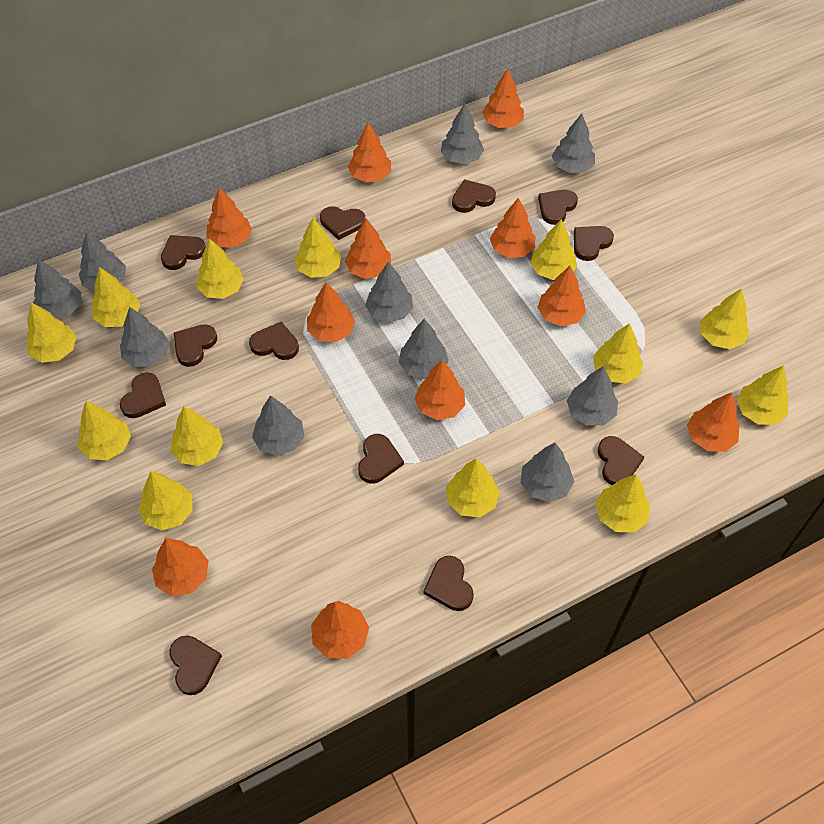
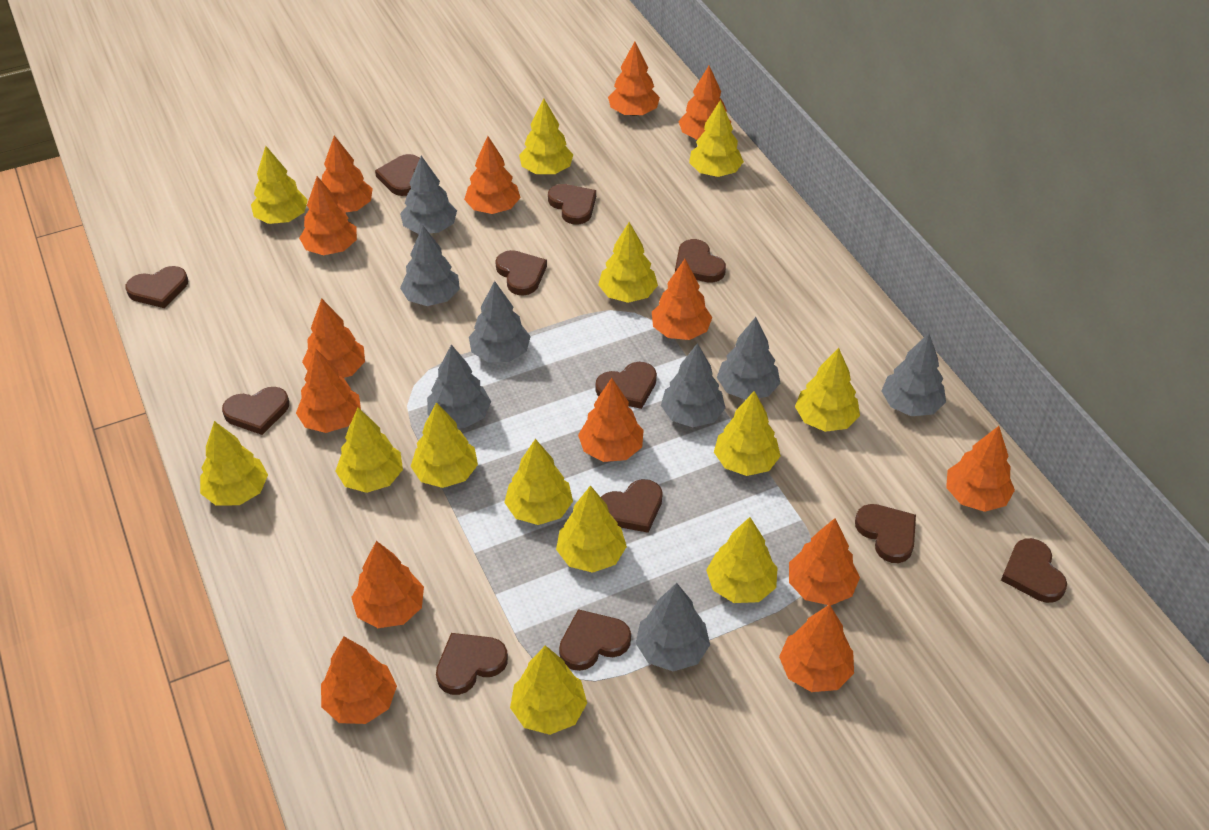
grey tree: [33,259,81,319] [79,231,126,292] [120,307,170,367] [252,395,304,456] [365,262,413,323] [399,319,449,379] [441,104,484,164] [520,443,574,502] [552,113,595,173] [567,366,618,425] = 10 -> [400,156,457,234] [400,225,460,306] [427,345,491,428] [469,281,531,362] [636,583,710,671] [661,343,725,427] [717,317,780,400] [882,333,946,416] = 8
orange tree: [152,538,208,596] [206,187,252,248] [307,282,355,342] [311,601,369,659] [345,218,391,279] [348,123,391,182] [414,360,465,420] [482,69,524,128] [490,198,536,258] [537,266,586,326] [687,392,739,452] = 11 -> [296,349,361,433] [299,176,357,255] [302,298,365,378] [321,135,373,212] [321,637,397,724] [351,541,424,628] [464,136,520,214] [578,378,644,462] [608,42,660,116] [652,259,712,340] [678,66,731,140] [779,604,854,692] [789,518,860,606] [946,426,1015,512] = 14

